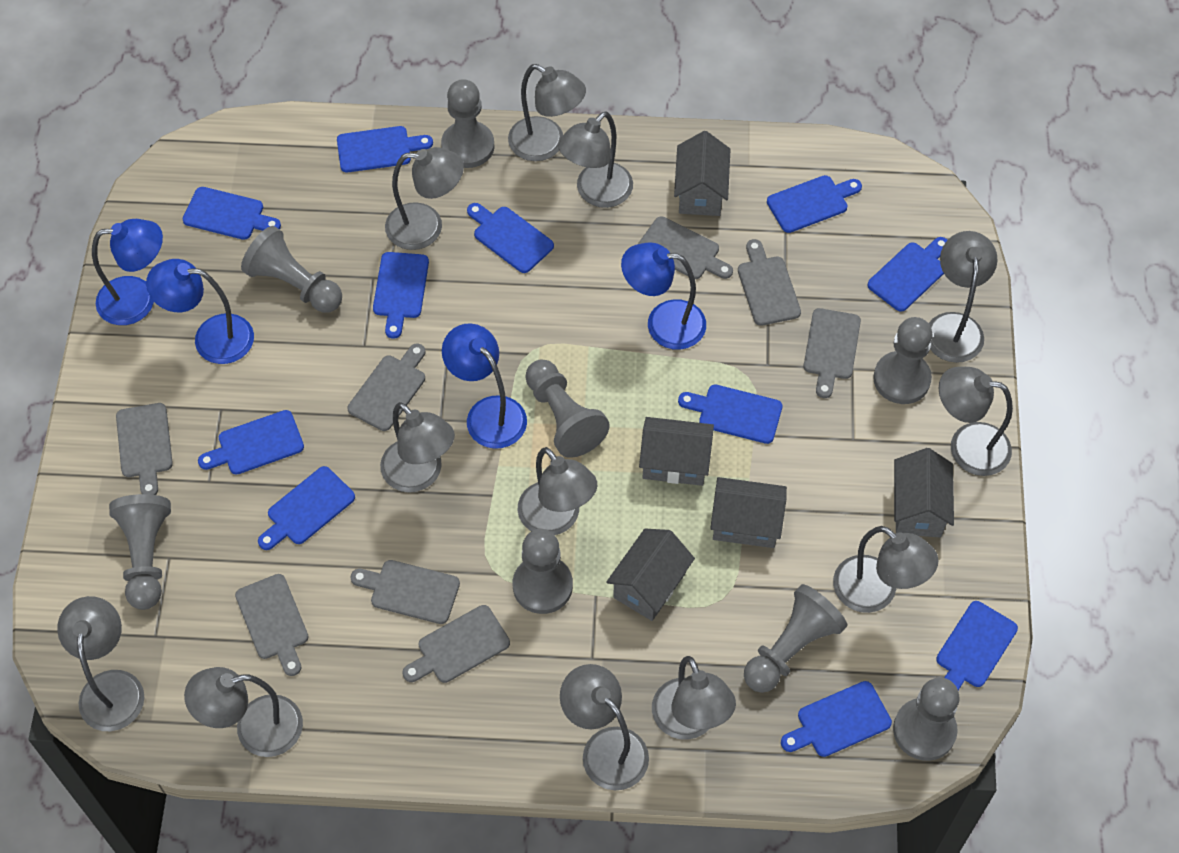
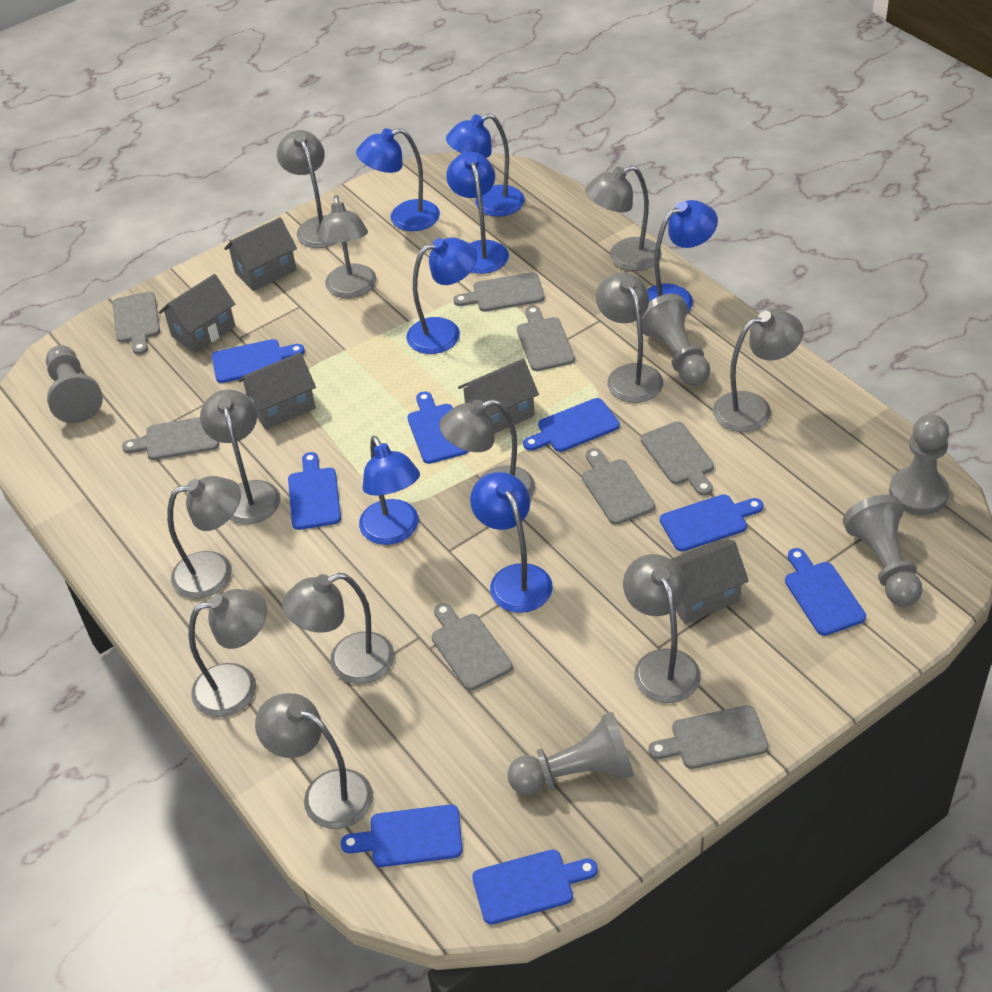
blue cutting board: [183,187,281,240] [198,410,304,475] [258,466,355,550] [337,126,433,172] [373,252,429,339] [467,203,554,273] [678,384,782,444] [767,175,862,233] [781,681,892,757] [867,237,947,312] [936,601,1018,690] = 11 -> [212,339,305,383] [288,452,341,530] [340,804,463,867] [407,392,468,464] [472,850,598,925] [523,398,620,452] [660,494,764,552] [785,548,866,636] = 8
blue lamp: [92,219,163,325] [146,259,254,364] [442,324,527,449] [621,242,706,350] = 4 -> [356,128,440,231] [359,436,420,545] [406,238,477,354] [446,113,525,217] [446,152,509,274] [470,472,553,613] [647,200,718,311] = 7
grey pawn: [109,494,171,610] [241,226,342,313] [441,79,495,168] [513,529,573,614] [525,359,610,458] [744,584,847,693] [873,317,933,404] [893,678,960,761] = 8 -> [46,345,103,423] [507,712,634,795] [641,294,710,386] [843,495,923,606] [889,414,950,515] = 5

